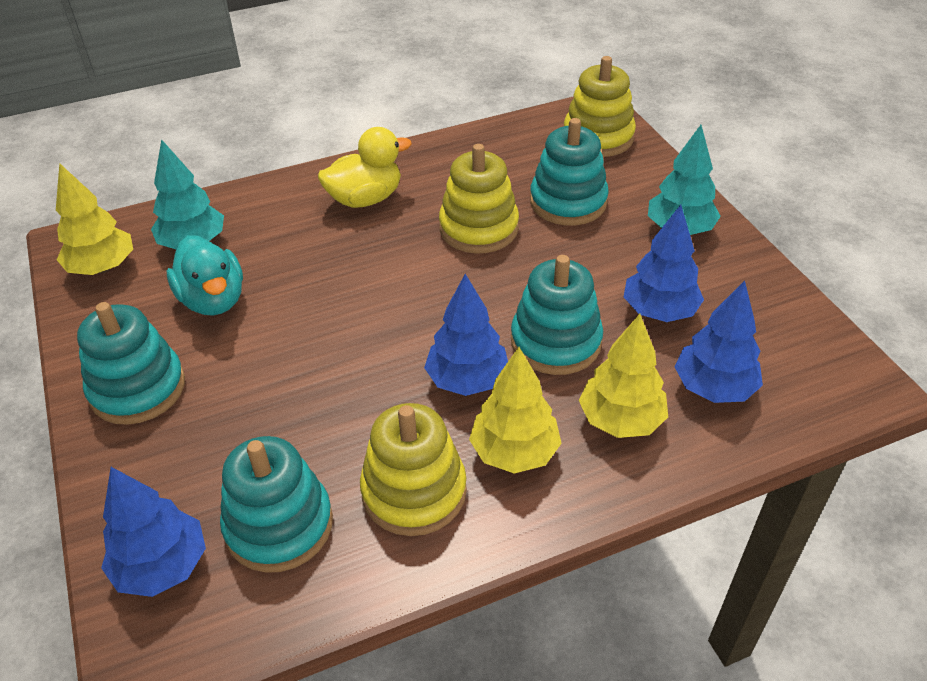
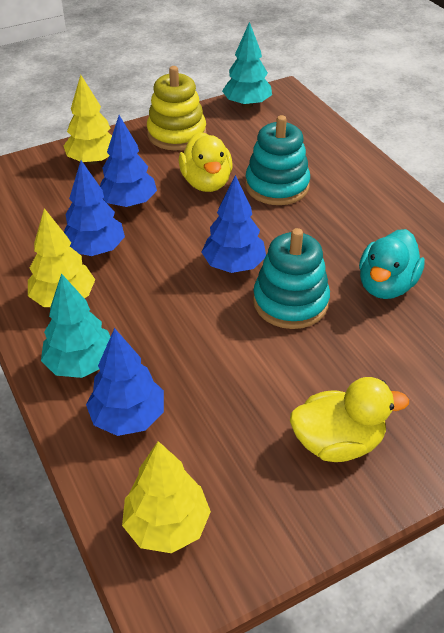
turquoise stacking toy: [77,302,185,425] [220,436,333,573] [511,255,603,375] [530,118,609,226] = 4 -> [245,115,310,205] [253,228,330,329] = 2
yellow duck: [318,127,412,208] = 1 -> [179,132,233,192] [290,377,409,462] = 2
yellow stacking toy: [360,403,467,536] [439,144,519,254] [564,56,636,157] = 3 -> [147,66,206,151] = 1

